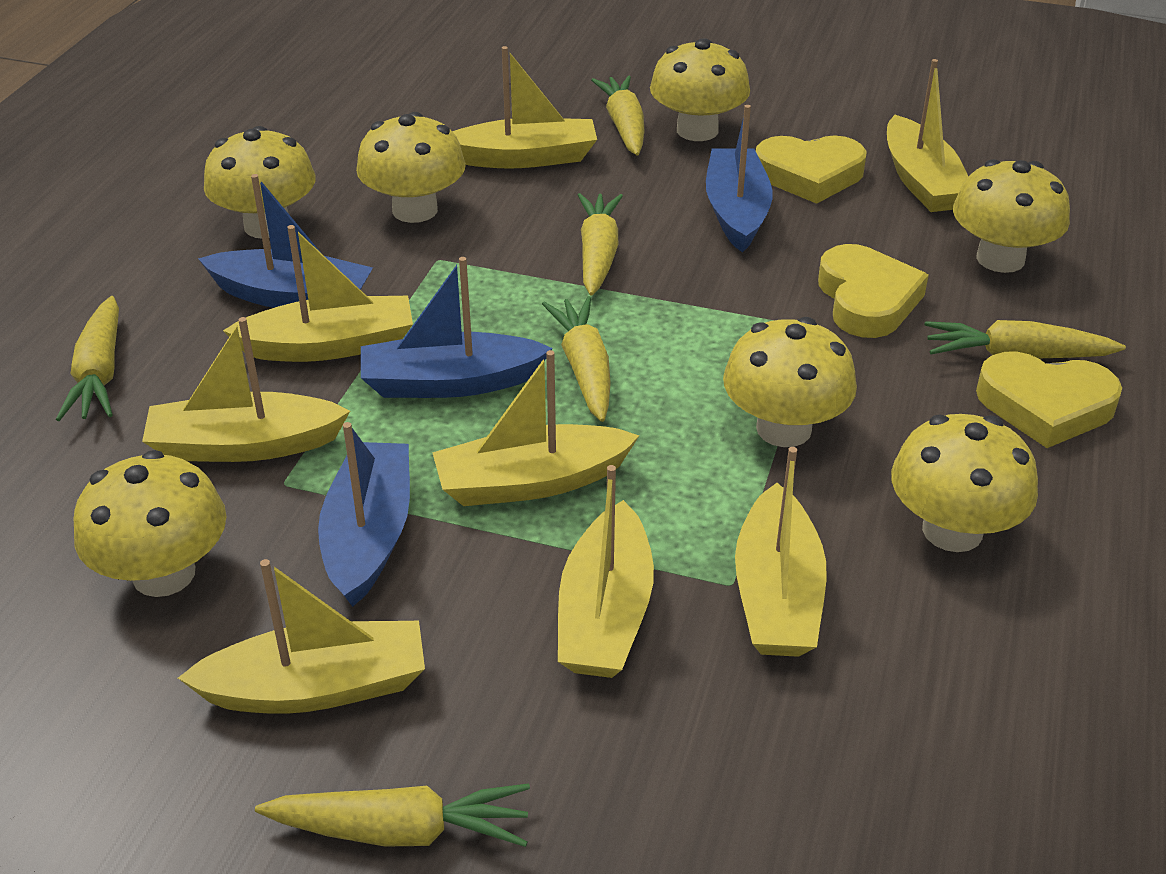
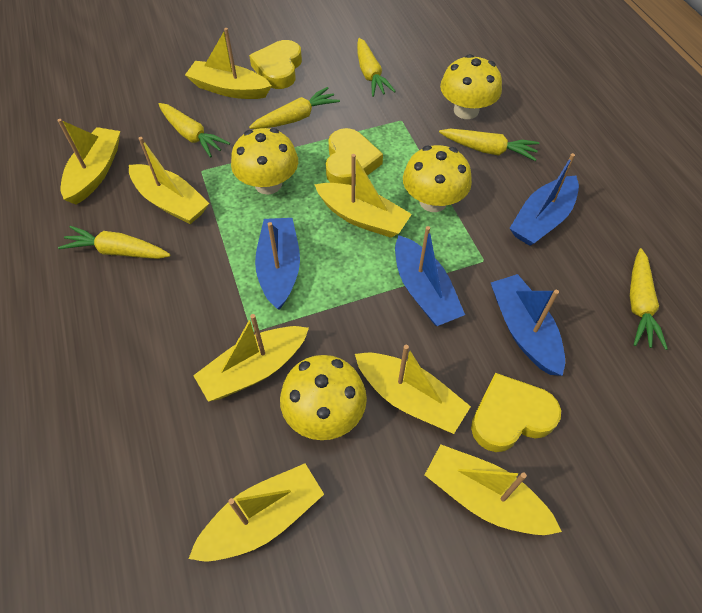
yellow mushroom: [74,450,226,597] [204,126,315,238] [356,112,466,223] [650,38,750,141] [723,317,857,447] [891,414,1038,552] [953,159,1070,273] = 7 -> [231,128,298,195] [280,355,367,440] [403,145,472,212] [440,54,502,119] = 4

